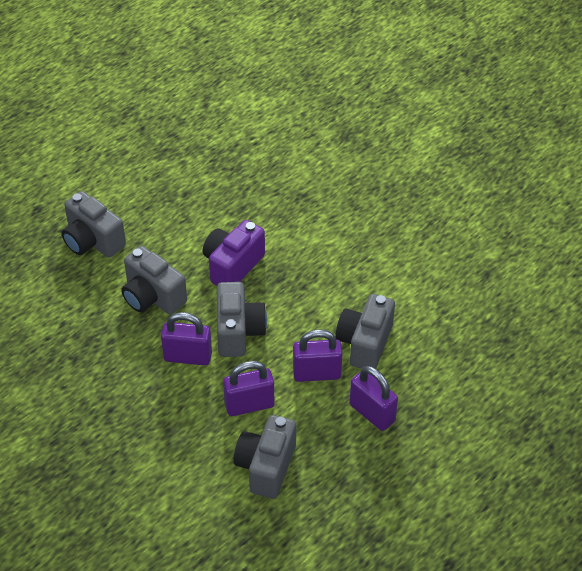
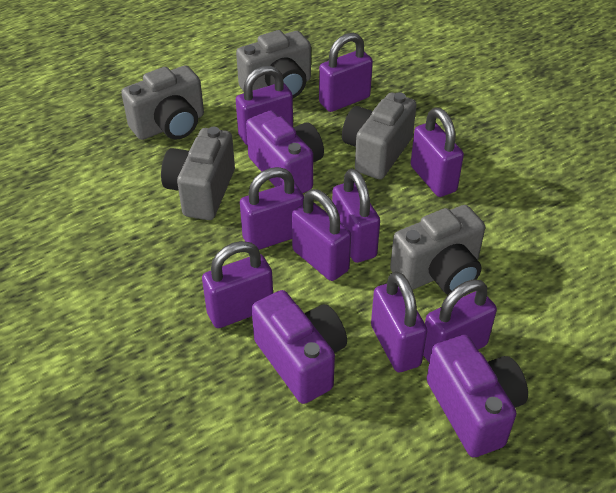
purple camera: [203,220,265,286] = 1 -> [246,110,324,193] [252,290,347,404] [427,335,528,457] = 3
purple padlock: [161,312,212,366] [223,361,274,416] [293,329,342,382] [349,366,398,431] = 4 -> [202,241,273,328] [236,65,293,145] [240,167,304,250] [292,189,351,281] [319,33,373,112] [332,169,380,263] [371,271,427,372] [411,108,464,197] [423,279,497,362] = 9

